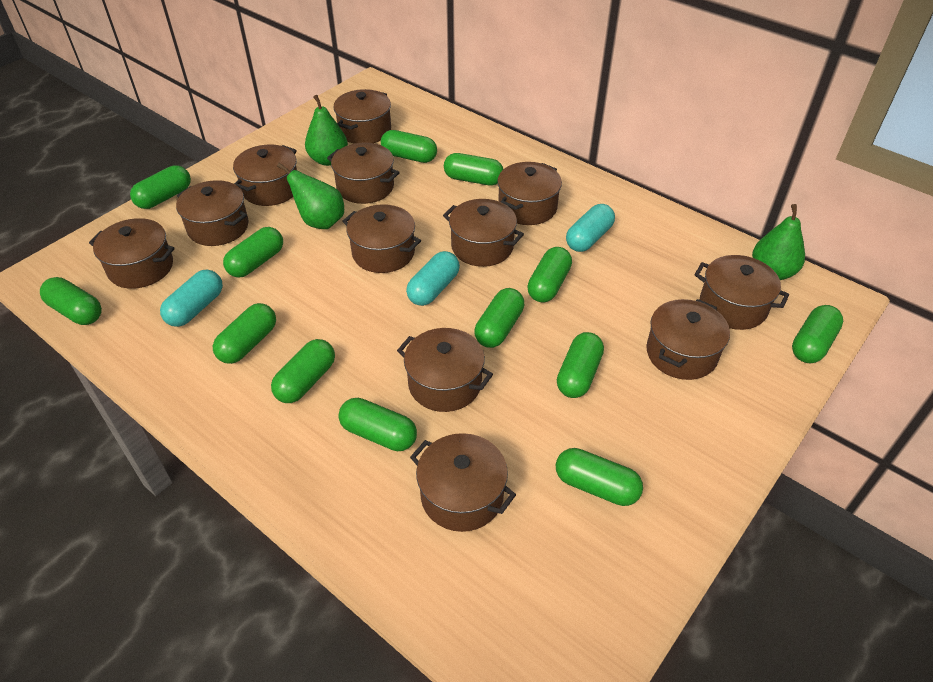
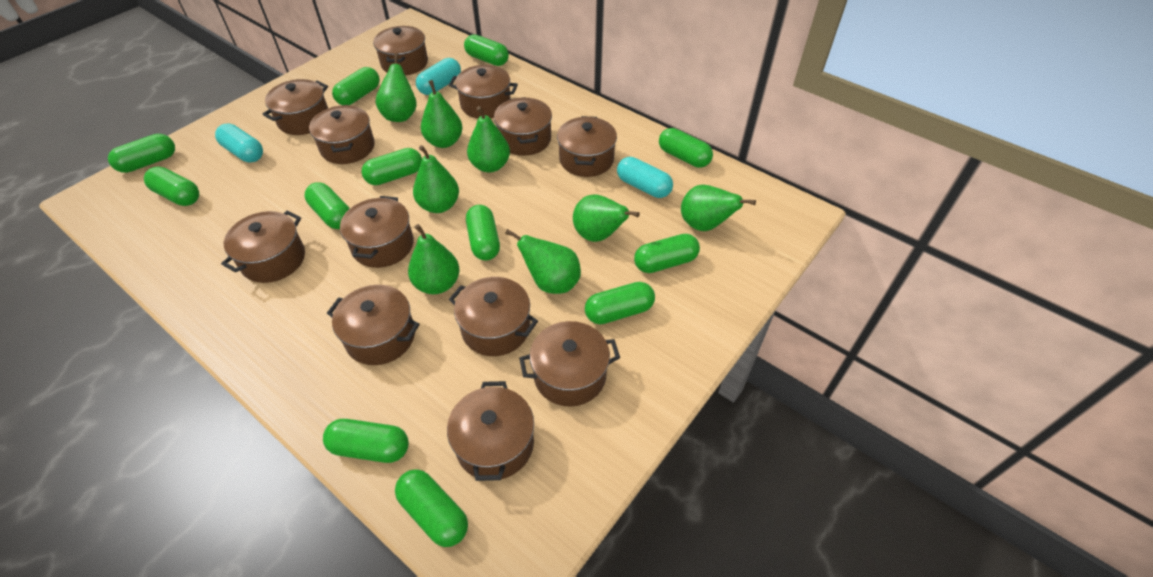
green capsule: [40,277,102,325] [130,165,191,209] [213,303,276,364] [223,227,283,278] [271,339,335,403] [339,398,417,451] [381,130,437,163] [444,153,503,186] [474,288,524,348] [527,247,572,303] [556,448,643,506] [557,332,604,398] [792,305,843,363] = 13 -> [108,134,175,173] [144,167,199,206] [305,182,350,229] [323,419,409,463] [332,67,379,105] [361,148,422,185] [395,469,468,547] [464,34,509,66] [466,205,500,261] [585,282,655,324] [634,234,700,273] [659,128,713,168] = 12
green pear: [277,163,344,229] [305,95,348,166] [752,204,805,280] = 3 -> [376,53,417,122] [408,224,459,294] [413,145,459,213] [421,80,463,148] [467,106,510,172] [505,229,581,294] [573,194,640,242] [681,185,756,231] = 8

